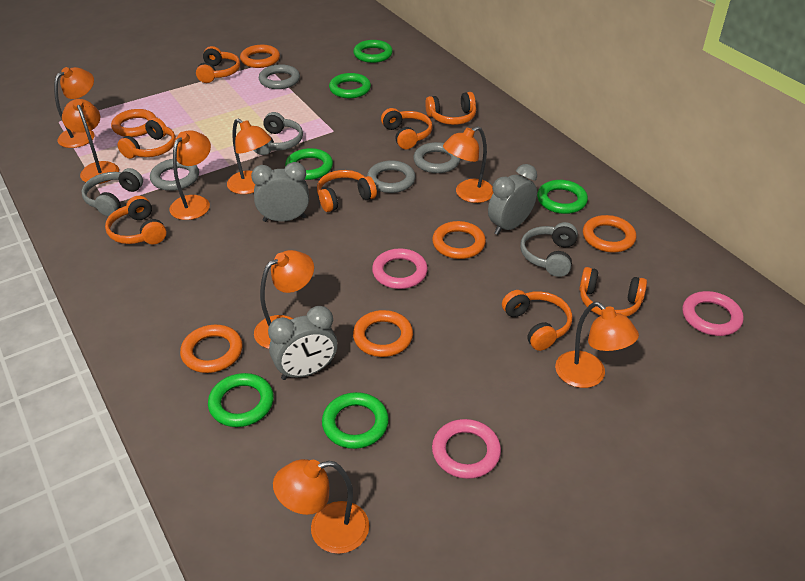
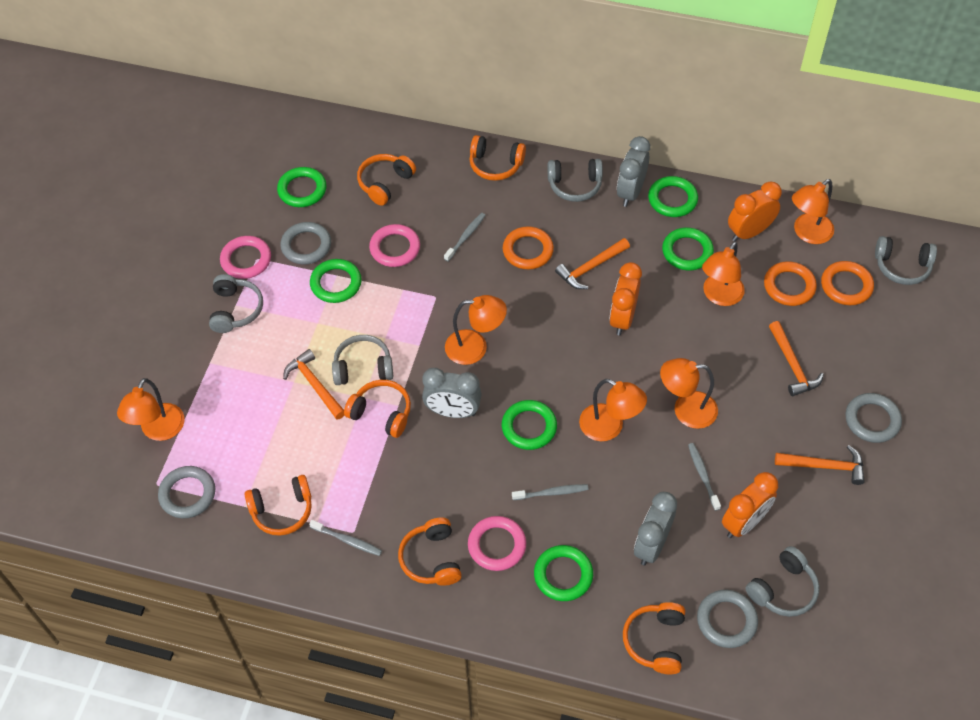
grey headphones: [82,168,143,216] [254,112,303,155] [520,222,578,277] = 3 -> [209,274,263,333] [332,335,393,385] [547,159,603,202] [745,546,819,617] [875,236,937,285] = 5
grey toothbrush: none = 0 -> [309,520,382,556] [444,213,485,262] [512,484,589,500] [688,443,721,511] = 4
orange clock: none = 0 -> [609,262,642,335] [722,472,778,538] [728,181,782,241] = 3
orange hammer: none = 0 -> [283,349,344,420] [555,238,630,289] [769,321,824,396] [775,445,865,485] = 4
orange headphones: [105,196,167,244] [117,117,176,159] [196,46,240,83] [317,170,377,212] [381,108,432,149] [425,92,476,125] [502,290,572,351] [579,267,647,317] = 8 -> [245,475,312,536] [344,380,411,438] [357,154,416,206] [398,517,462,586] [469,135,526,181] [623,602,685,674] = 6
orange lamp: [54,67,95,148] [62,99,119,184] [169,130,211,220] [227,118,271,194] [254,250,314,349] [273,459,369,554] [443,126,493,203] [555,302,639,388] = 8 -> [117,378,184,441] [445,295,507,365] [579,379,647,441] [660,358,718,429] [702,241,745,306] [792,179,834,244] = 6
orange ring: [111,109,156,137] [180,325,242,373] [240,45,280,68] [353,310,413,357] [432,221,486,259] [583,215,636,252] = 6 -> [503,226,554,269] [764,261,817,306] [821,261,874,305] = 3

